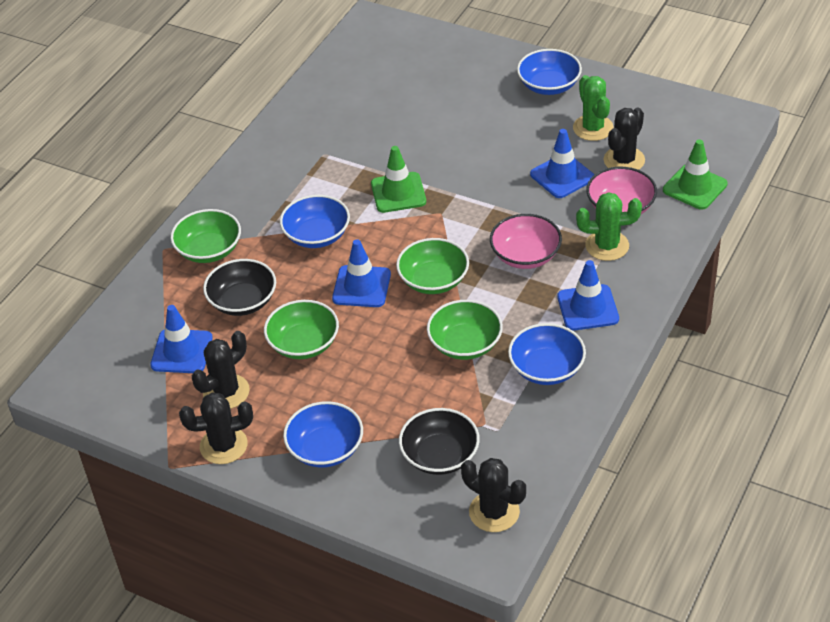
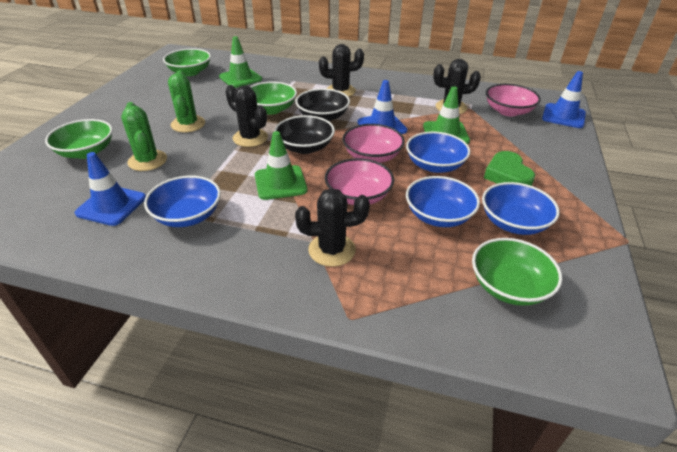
blue traffic cone: [150,305,213,373] [332,239,391,307] [530,129,594,198] [557,260,619,331] = 4 -> [75,152,146,226] [357,80,408,134] [542,71,586,128] = 3
green heart: none = 0 -> [484,151,535,186] = 1
green traffic cone: [371,146,426,213] [663,139,728,210] = 2 -> [219,36,262,88] [255,131,307,200] [423,86,470,144] = 3
pink bowl: [490,214,562,269] [586,167,657,214] = 2 -> [325,158,394,205] [343,124,405,163] [486,84,541,116] = 3

